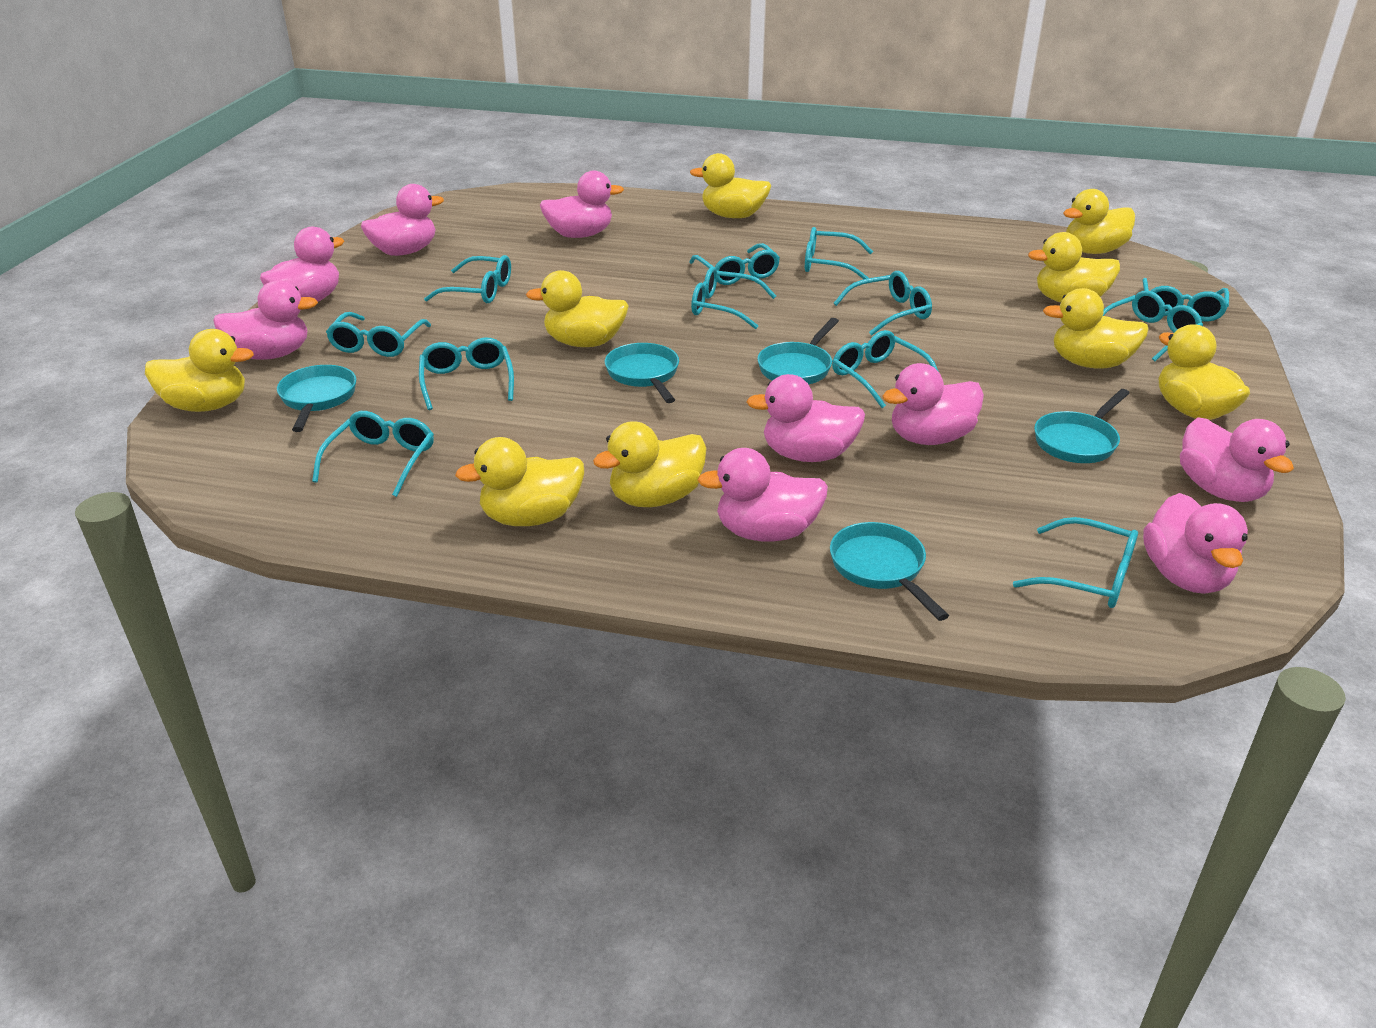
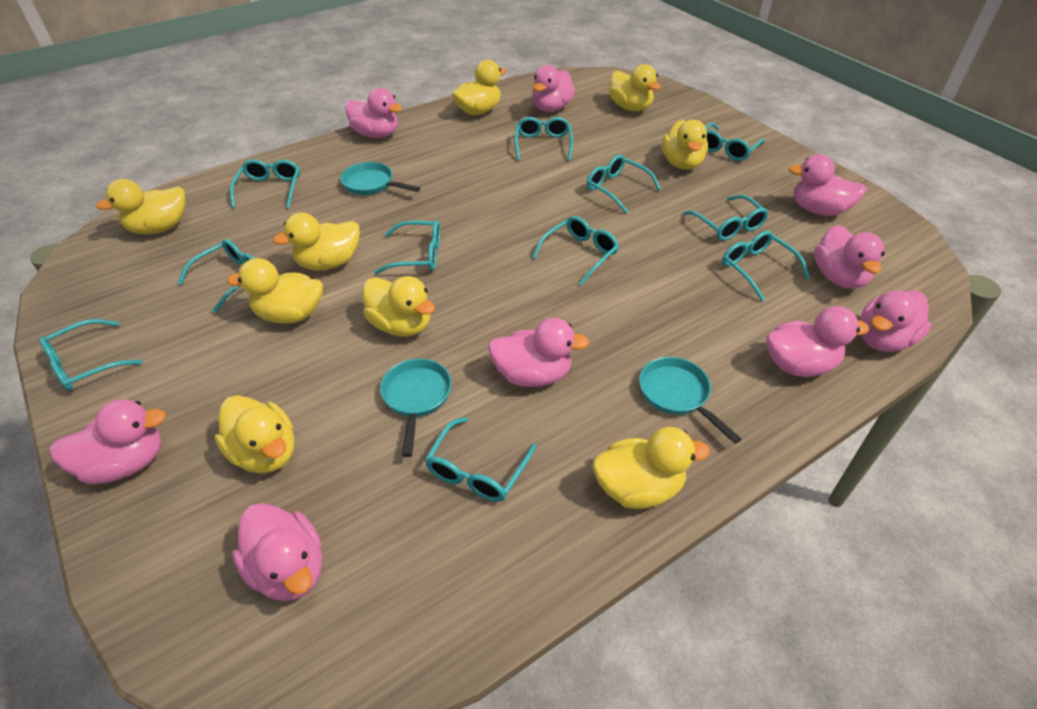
turquoise glasses: [312,411,434,497] [326,312,431,357] [419,338,514,410] [424,255,511,303] [689,243,780,285] [691,267,776,329] [805,227,873,279] [832,330,939,408] [834,271,932,336] [1013,517,1138,608] [1103,291,1203,361] [1142,278,1229,322] = 12 -> [39,319,142,391] [178,239,254,313] [230,159,300,208] [375,220,440,274] [425,417,537,502] [515,117,573,161] [532,216,619,285] [587,155,661,213] [683,195,769,241] [706,123,765,161] [722,231,810,301] = 11
turquoise pan: [277,365,356,432] [605,343,679,403] [757,318,839,384] [830,522,949,621] [1034,389,1130,463] = 5 -> [340,162,420,195] [380,359,452,457] [639,357,742,444] = 3

